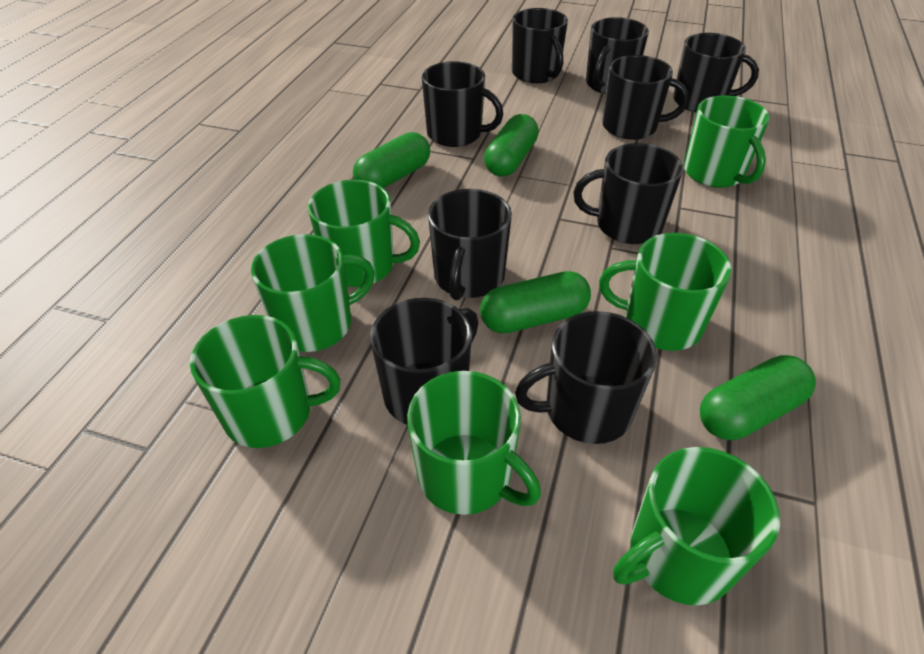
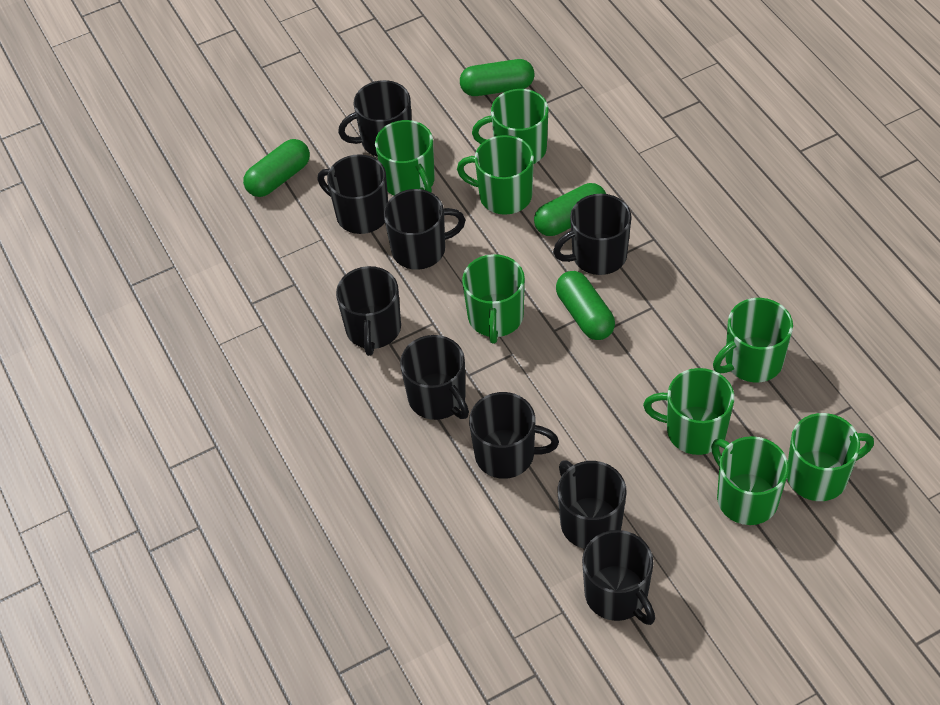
green mug: [190,315,341,448] [251,234,375,352] [308,180,420,287] [407,371,541,515] [599,233,732,351] [613,447,780,605] [684,95,770,188] = 7 -> [375,120,435,196] [457,135,534,215] [462,254,525,344] [472,89,549,164] [643,368,734,455] [711,436,789,525] [713,298,793,383] [787,413,874,501] = 8

